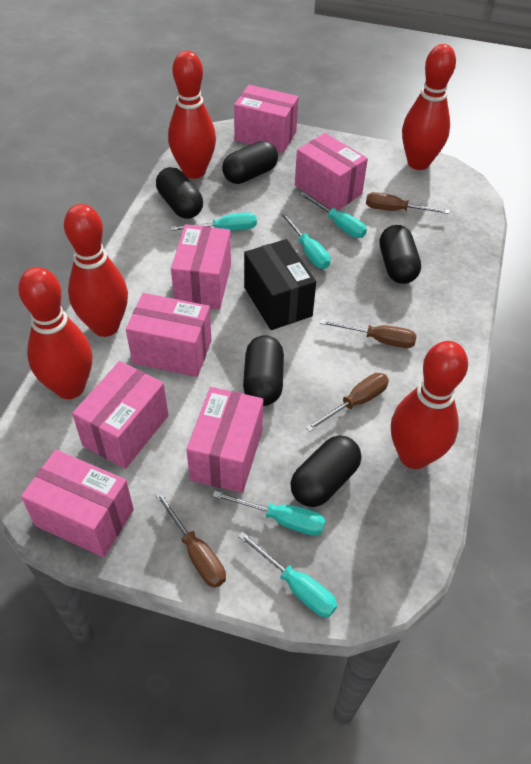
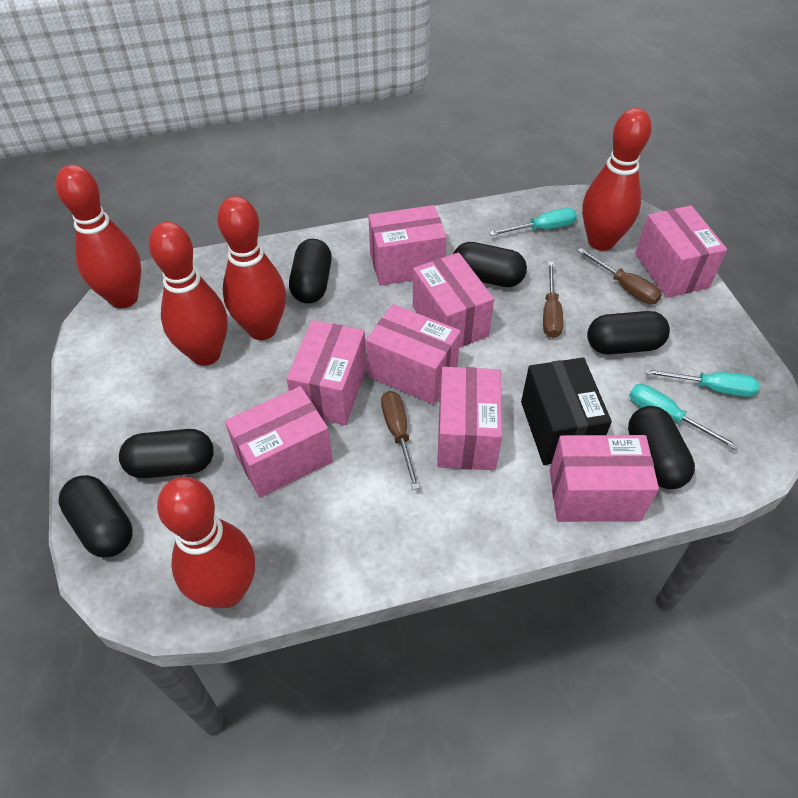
black capsule: [156,167,203,219] [222,141,278,184] [243,335,284,406] [290,436,361,507] [380,225,421,284] = 5 -> [58,475,133,557] [119,429,214,478] [289,239,332,303] [453,242,527,287] [587,311,670,355] [628,406,695,489] = 6
brown screwdriver: [155,491,226,588] [306,373,389,432] [320,319,417,348] [366,192,450,214] = 4 -> [381,391,420,490] [543,262,563,338] [577,248,662,304] = 3
pink box: [21,450,134,557] [72,361,168,469] [126,293,212,377] [171,224,231,310] [186,387,263,493] [234,85,299,153] [295,133,368,211] = 7 -> [225,386,333,498] [286,320,367,425] [366,304,461,404] [368,205,446,285] [413,253,494,347] [437,367,502,470] [550,435,659,522] [635,205,727,298] = 8
turquoise screwdriver: [171,212,257,231] [213,491,325,536] [238,532,337,617] [279,211,330,269] [300,192,367,238] = 5 -> [489,208,577,236] [629,384,739,450] [645,369,759,397] = 3

